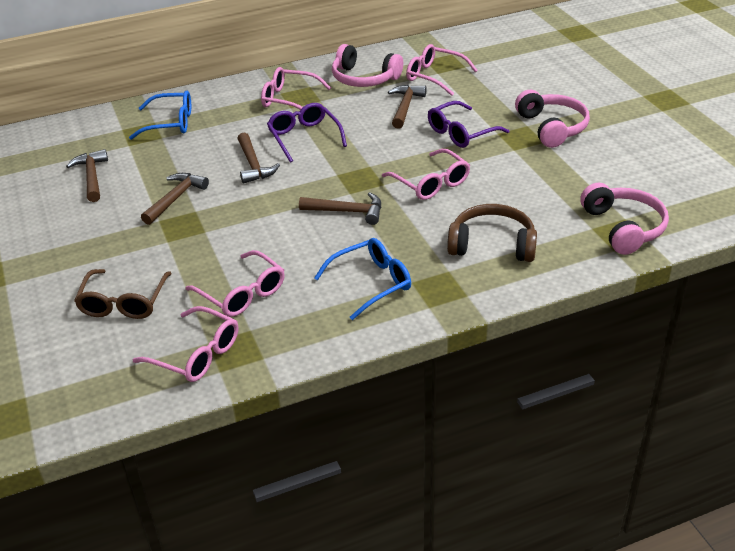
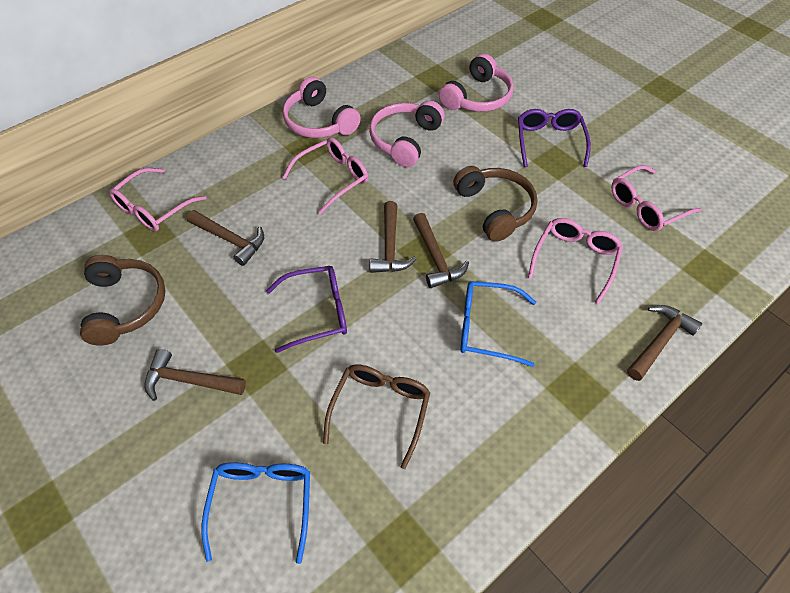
brown headphones: [447,204,537,262] = 1 -> [80,255,166,346] [453,166,538,242] = 2
pink glasses: [132,306,238,382] [185,250,285,317] [261,67,331,110] [382,149,470,200] [406,44,478,96] = 5 -> [109,168,206,232] [282,137,368,215] [528,218,623,304] [611,165,701,231] = 4

